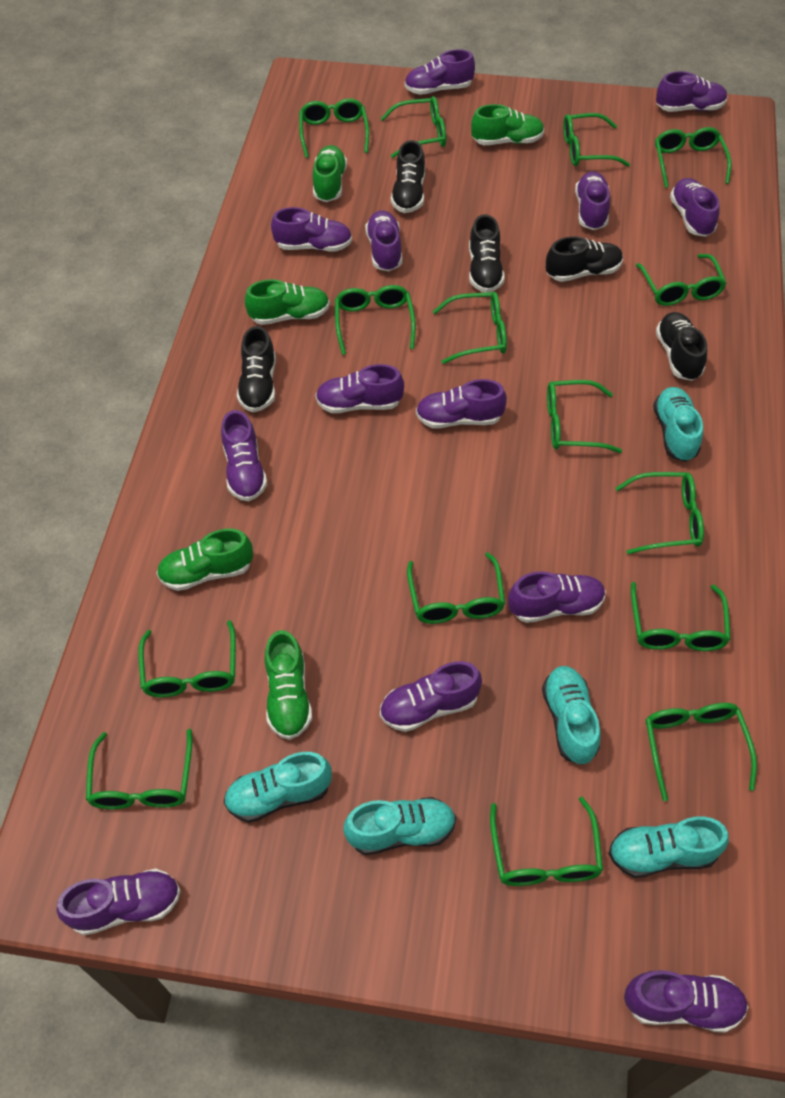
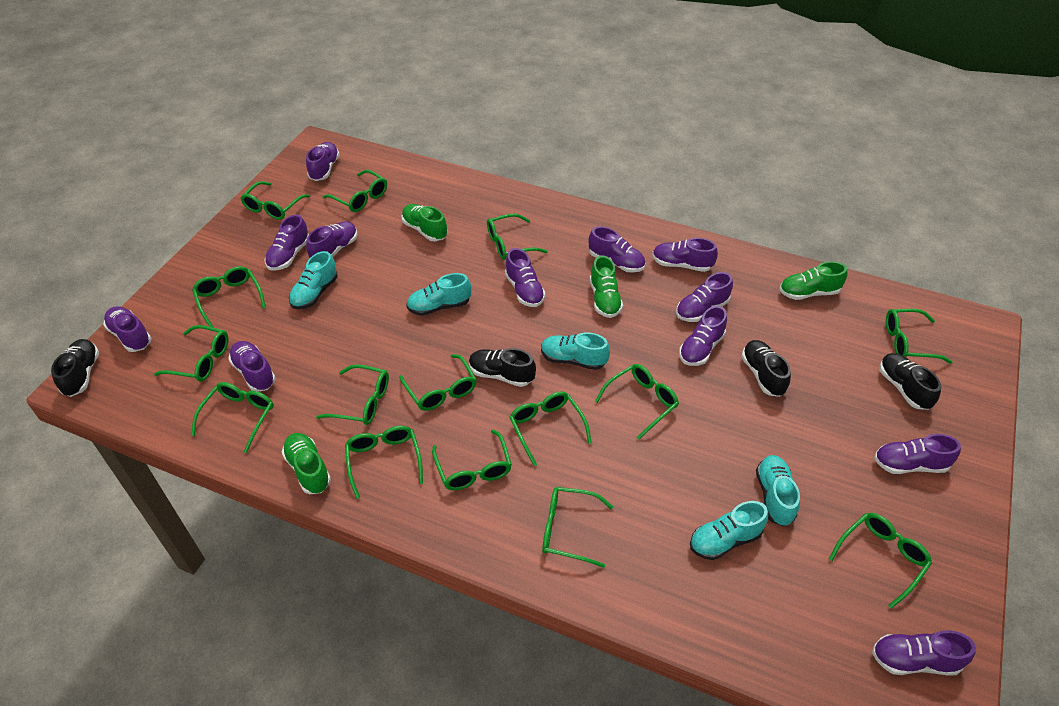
black shoe: [237,326,276,412] [391,140,425,213] [469,214,505,293] [546,236,623,282] [656,312,707,381] = 5 -> [51,339,99,397] [469,348,536,387] [741,340,791,397] [879,353,941,410] = 4
green shoe: [156,529,253,591] [245,279,330,325] [265,630,312,740] [313,145,347,202] [471,104,544,145] = 5 -> [282,433,331,494] [402,204,447,241] [590,255,623,318] [780,261,847,300] = 4
purple shoe: [56,868,181,935] [221,410,267,501] [271,207,352,252] [315,364,404,413] [365,210,402,271] [380,661,482,732] [404,49,475,95] [416,379,507,428] [508,571,606,623] [575,171,610,230] [624,970,748,1033] [656,71,728,112] [670,178,719,237] = 13 -> [103,306,151,352] [228,341,276,392] [265,215,309,271] [306,142,340,181] [306,221,357,258] [505,248,546,307] [589,226,645,273] [652,238,718,272] [676,272,733,322] [679,306,727,366] [872,630,976,675] [874,434,961,474] = 12

